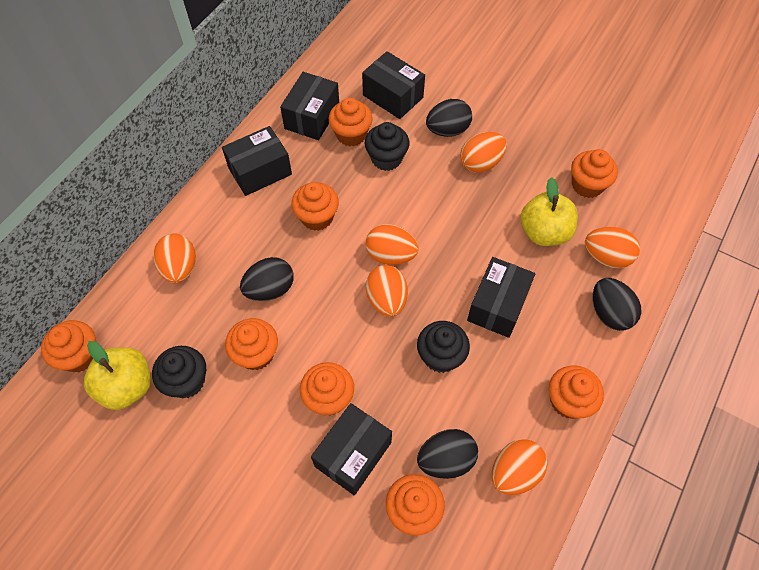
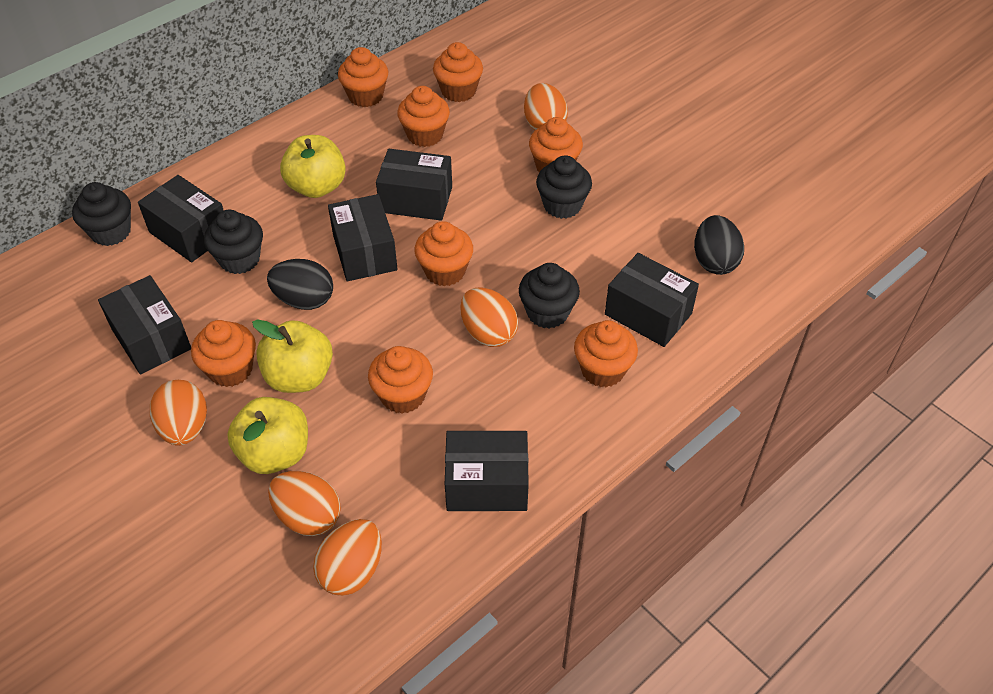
black box: [222,126,292,196] [280,72,339,140] [311,403,392,495] [362,51,425,119] [467,257,535,338] = 5 -> [98,275,191,375] [138,175,224,262] [328,194,398,281] [376,149,452,221] [445,431,529,511] [605,253,699,347] = 6
black cupcake: [152,346,206,399] [365,122,409,171] [417,321,470,373] = 3 -> [72,182,131,246] [204,210,263,274] [519,263,580,329] [536,155,592,219] = 4
black egg: [240,257,294,301] [417,429,478,479] [426,99,472,137] [593,278,642,331] = 4 -> [267,259,333,310] [694,215,744,275] = 2
orange egg: [154,233,196,284] [366,224,419,265] [366,265,408,317] [460,132,507,173] [492,439,548,495] [585,227,640,268] = 6 -> [150,380,207,446] [268,471,341,536] [313,519,382,596] [460,288,518,347] [524,83,568,130] = 5
yellow apple: [84,341,151,410] [520,177,578,246] = 2 -> [227,397,308,474] [252,319,333,393] [280,135,346,198] = 3

